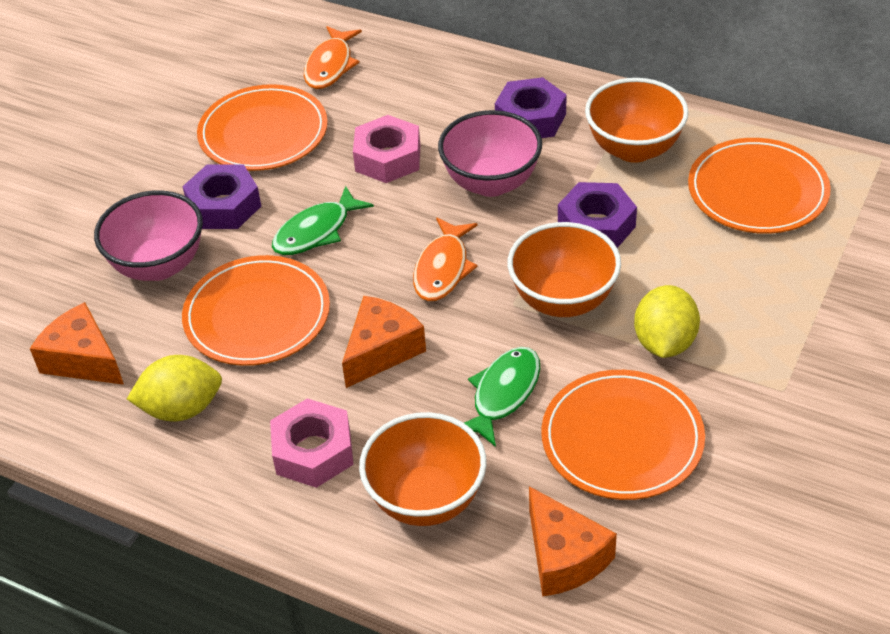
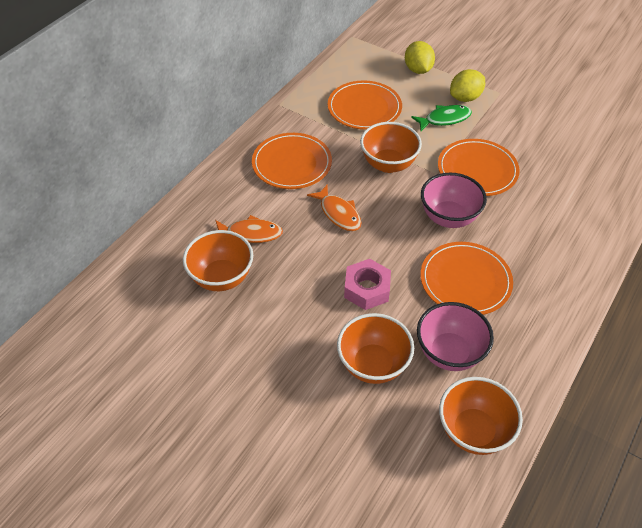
green fish: [272,186,374,255] [464,347,540,447] = 2 -> [411,105,472,131] = 1
orange bowl: [359,412,487,526] [508,222,621,317] [585,78,689,163] = 3 -> [183,230,253,291] [337,313,414,384] [360,122,422,173] [439,377,523,455] = 4
orange cheese: [30,302,124,385] [342,296,426,388] [529,486,617,597] = 3 -> none = 0
pink nut: [270,398,354,488] [353,115,420,183] = 2 -> [344,259,391,310] = 1
purple nut: [182,164,261,229] [495,77,567,138] [558,182,637,248] = 3 -> none = 0

